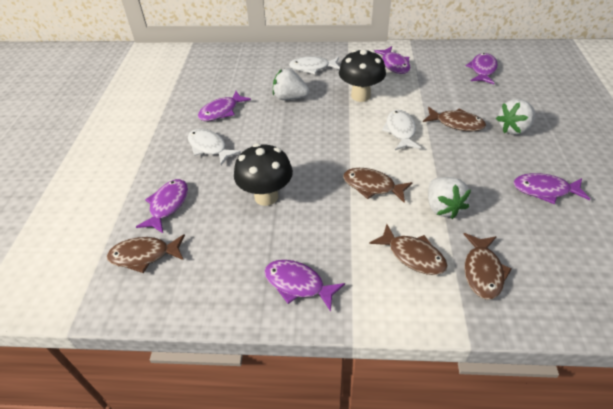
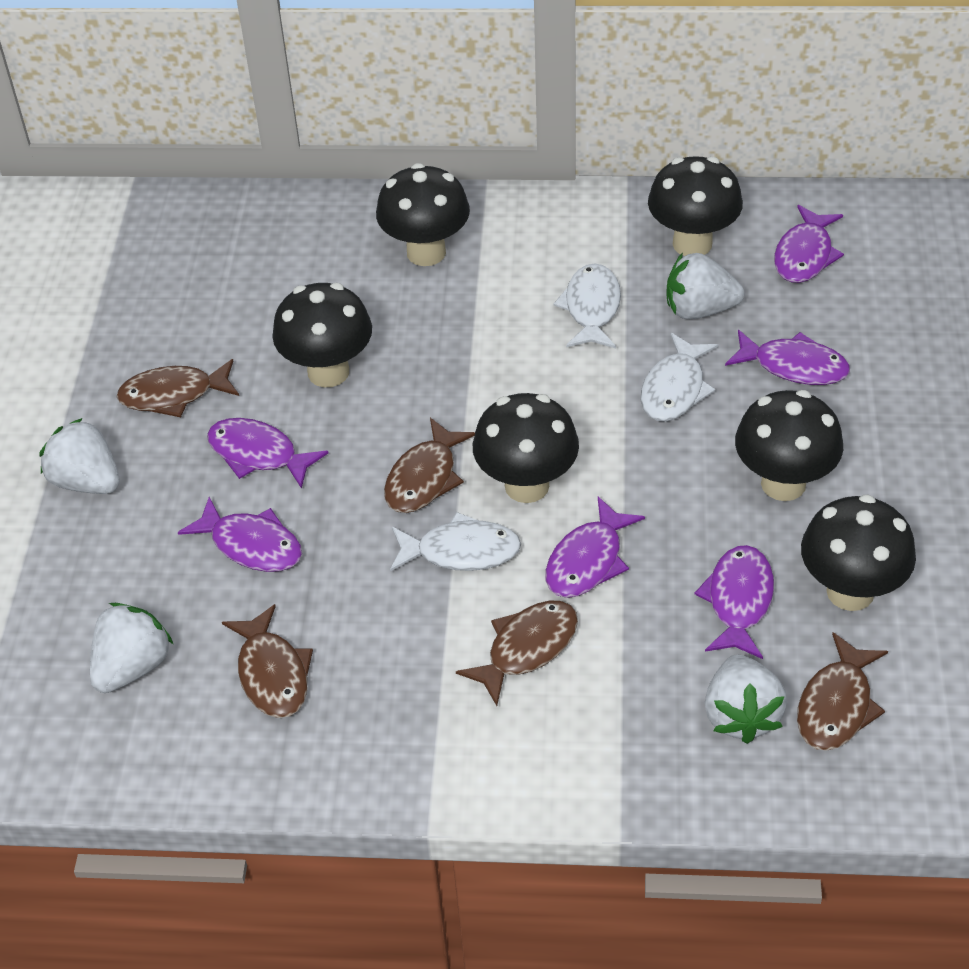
black mushroom: [234,143,293,206] [339,49,386,102] = 2 -> [272,283,372,387] [376,163,470,266] [473,393,579,503] [648,156,743,256] [735,390,843,501] [801,495,916,611] = 6
white strawberry: [273,68,309,100] [428,177,471,219] [496,99,535,135] = 3 -> [39,418,120,494] [90,603,173,693] [666,253,744,319] [705,654,787,744] = 4

